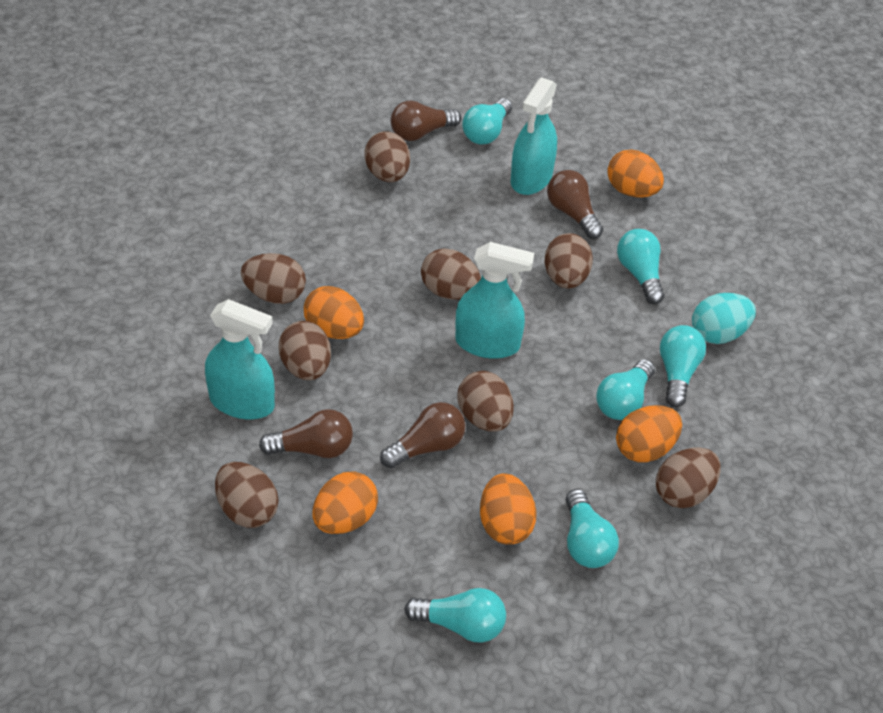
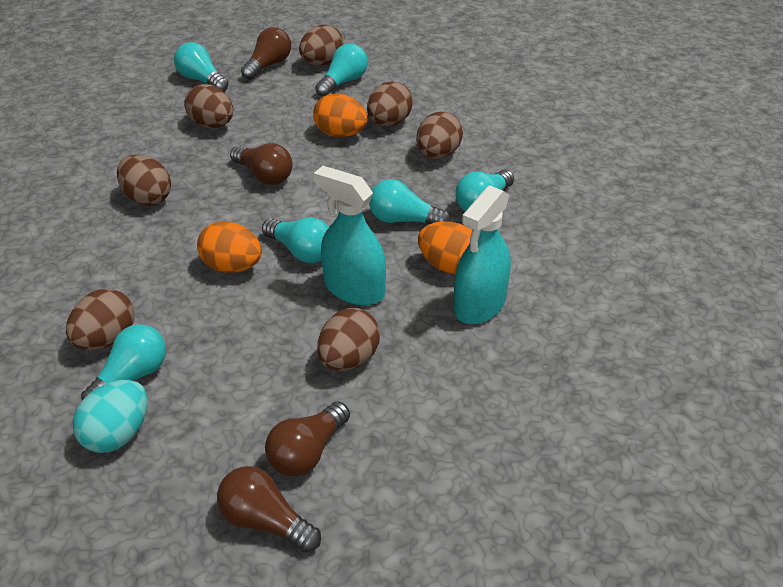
brown egg: [215,462,278,528] [241,253,306,304] [279,321,331,380] [365,131,410,182] [421,248,481,300] [457,371,514,432] [545,233,593,289] [656,447,721,508] = 8 -> [66,289,135,350] [117,155,171,206] [184,84,233,128] [299,25,344,66] [317,308,380,371] [367,81,413,126] [416,111,463,159] = 7
orange egg: [304,286,364,339] [313,472,378,534] [480,473,537,545] [607,149,664,198] [616,405,682,463] = 5 -> [197,221,262,273] [313,93,367,137] [418,221,472,275] = 3
turquoise spray bottle: [205,299,275,419] [455,242,534,359] [511,77,557,195] = 3 -> [313,166,386,305] [454,185,511,325] = 2

